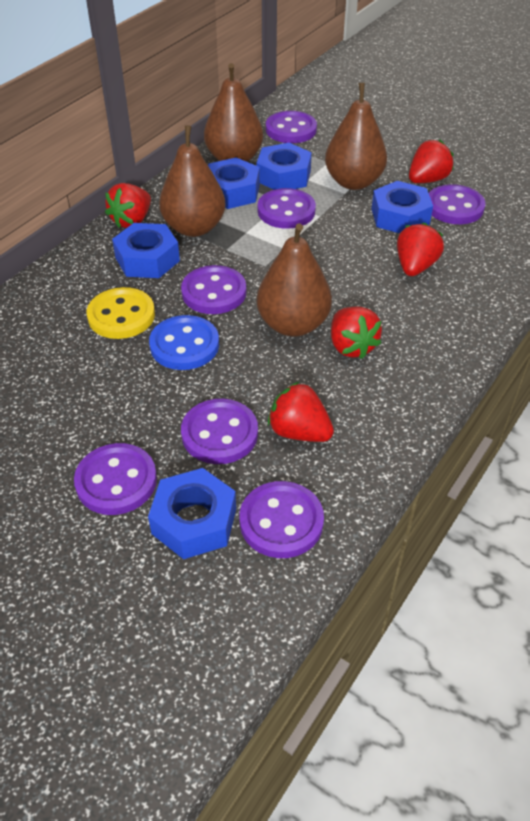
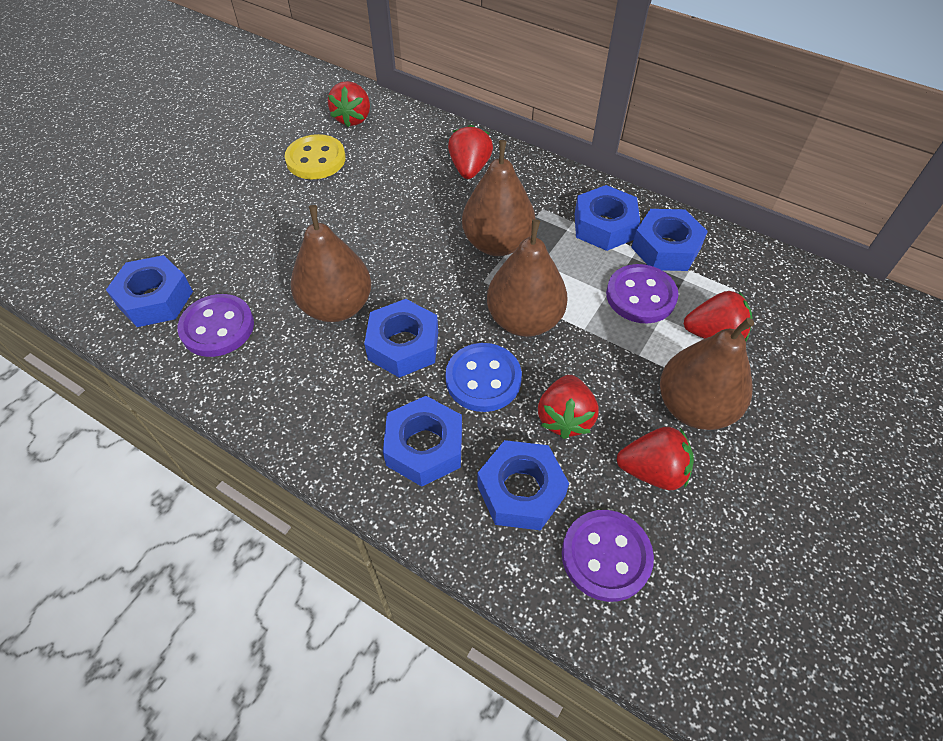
blue nut: [112,223,180,278] [148,468,236,559] [208,157,260,209] [256,143,312,190] [372,181,433,233] = 5 -> [106,255,193,327] [364,299,438,378] [383,396,462,487] [477,440,569,530] [575,185,640,251] [631,209,708,271] = 6
purple button: [74,443,157,515] [181,265,246,314] [181,399,258,464] [240,481,324,558] [258,188,316,229] [266,111,317,143] [429,184,486,224] = 7 -> [177,294,254,357] [562,510,654,602] [606,264,679,323] = 3

